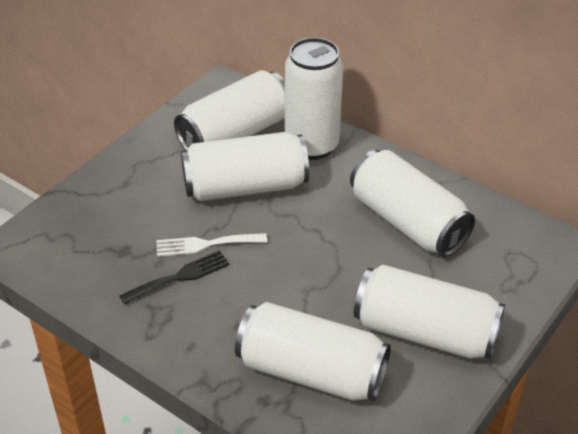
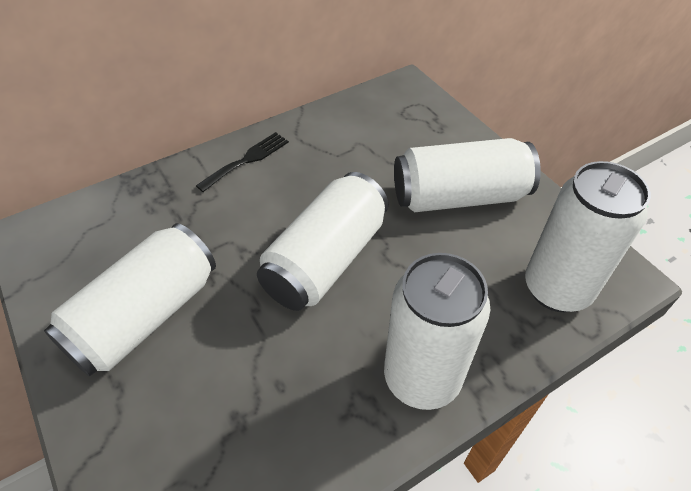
white can: [174,70,285,150] [181,132,309,201] [235,302,391,402] [285,37,343,160] [350,150,475,257] [354,265,505,359] = 6 -> [44,223,216,376] [257,172,388,311] [384,253,490,410] [394,138,541,212] [525,161,651,312] = 5
white fork: [156,233,267,257] = 1 -> none = 0

